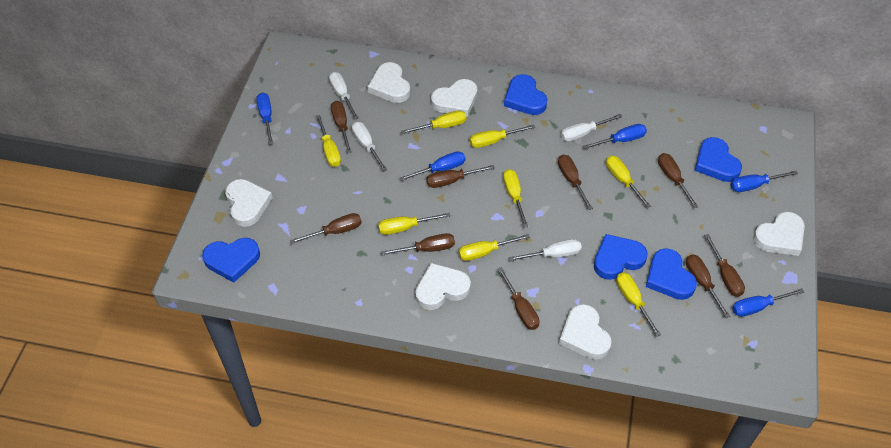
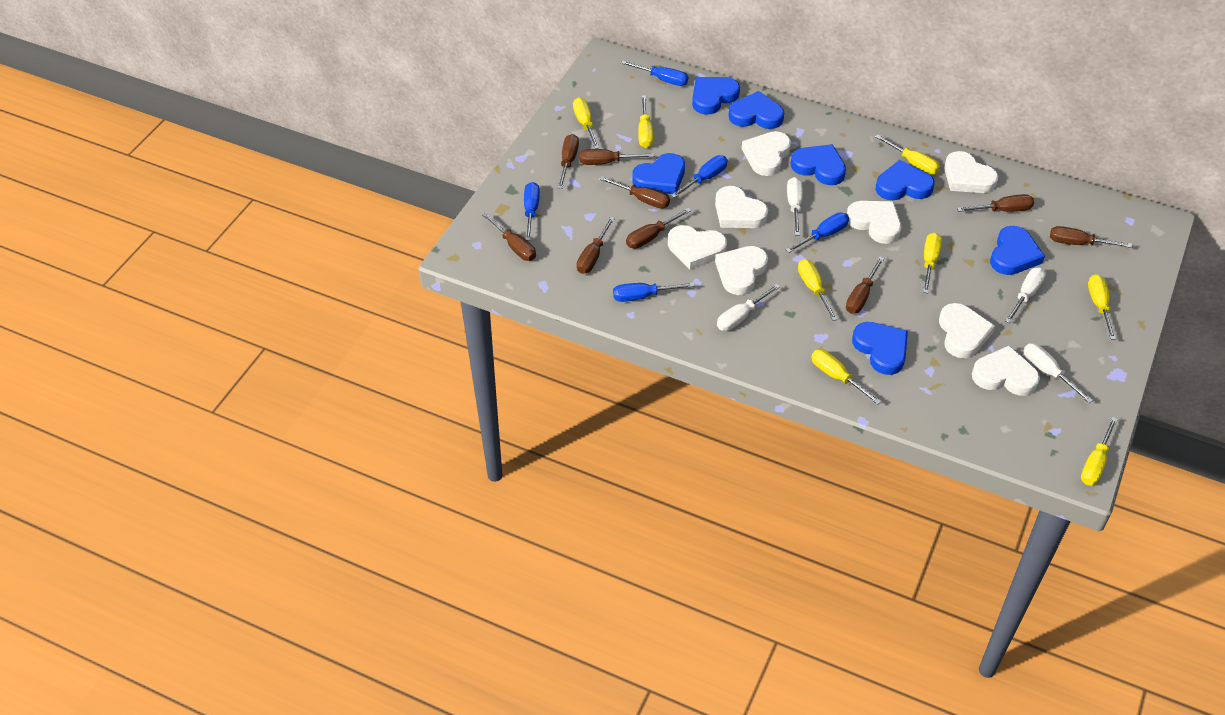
blue heart: [202,238,260,283] [504,74,547,115] [594,234,647,280] [646,248,697,300] [695,137,742,182] = 5 -> [632,153,685,194] [692,77,740,115] [728,91,784,129] [791,144,846,185] [852,322,908,375] [876,160,935,200] [990,226,1045,275] = 7
white heart: [225,179,273,227] [368,62,411,103] [415,263,471,310] [431,79,477,116] [559,304,612,360] [753,212,805,256] = 6 -> [668,225,727,270] [715,186,768,228] [715,246,768,295] [742,131,791,176] [847,201,901,244] [939,303,995,358] [944,151,998,193] [972,346,1040,396] = 8

